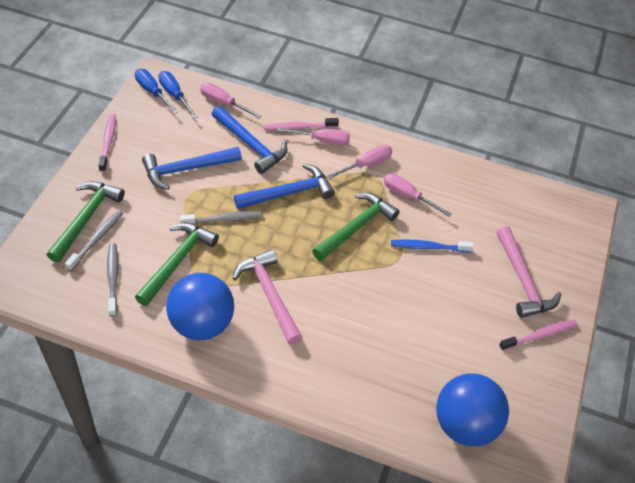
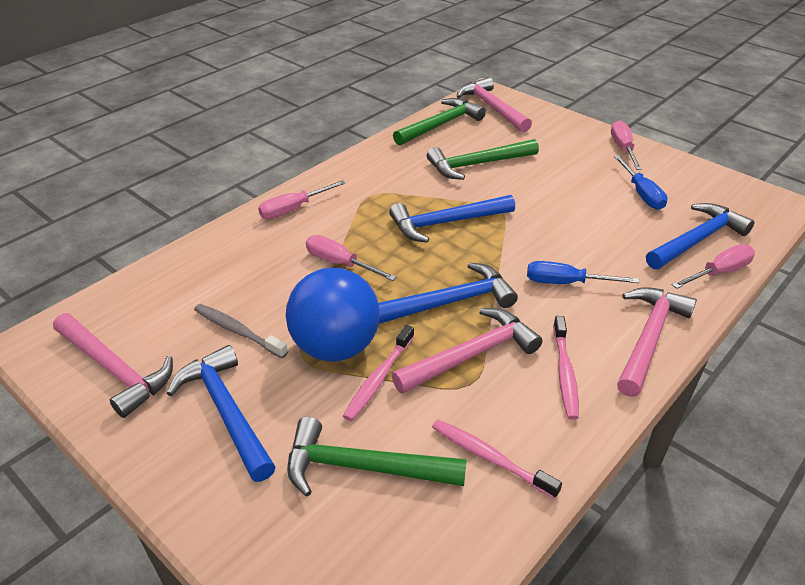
blue ball: [166,273,234,340] [436,373,509,446] = 2 -> [286,268,380,362] = 1
blue hammer: [142,147,242,190] [212,106,287,174] [234,164,335,209] = 3 -> [167,345,276,482] [378,263,518,324] [389,195,515,243] [646,203,754,269] = 4
blue toothbrush: [391,239,474,252] = 1 -> none = 0
grey toothbrush: [65,210,123,271] [107,243,118,317] [180,211,262,224] = 3 -> [194,304,288,358] = 1
pink hammer: [232,249,302,345] [497,226,561,318] = 2 -> [53,313,173,418] [392,308,543,394] [457,77,532,132] [617,287,697,397] = 4

